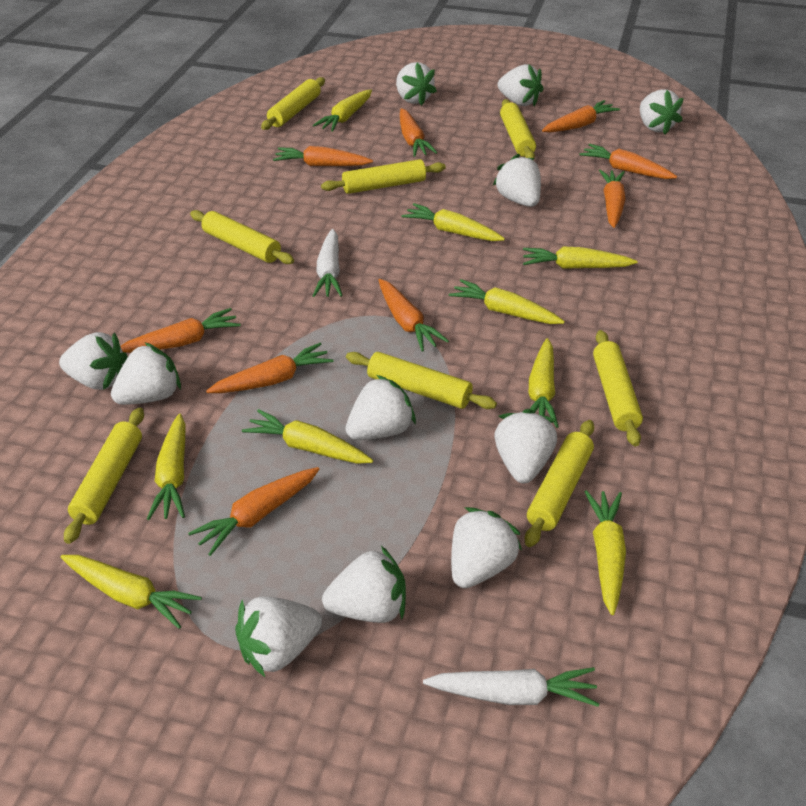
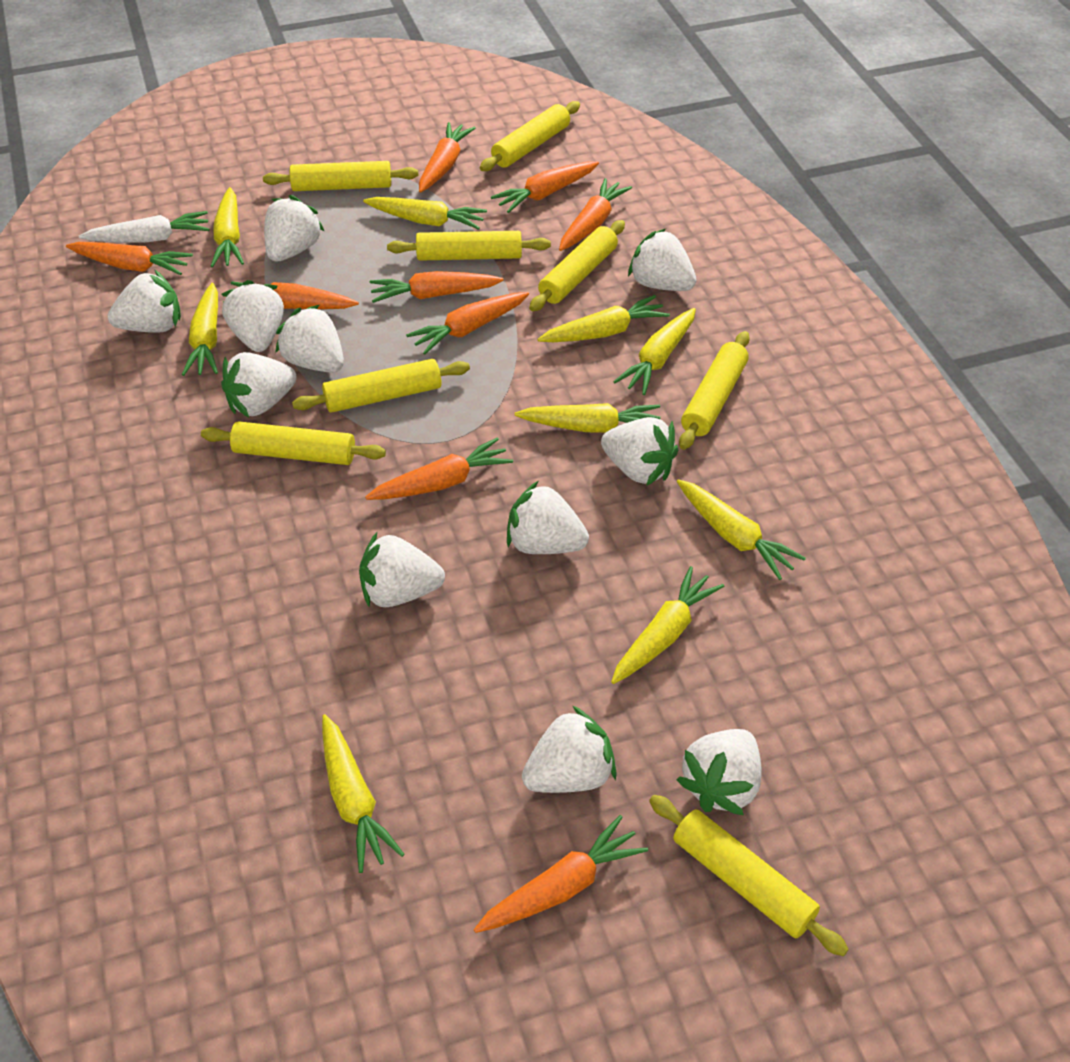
white carrot: [313,229,343,297] [423,667,599,707] = 2 -> [79,211,209,243] = 1

